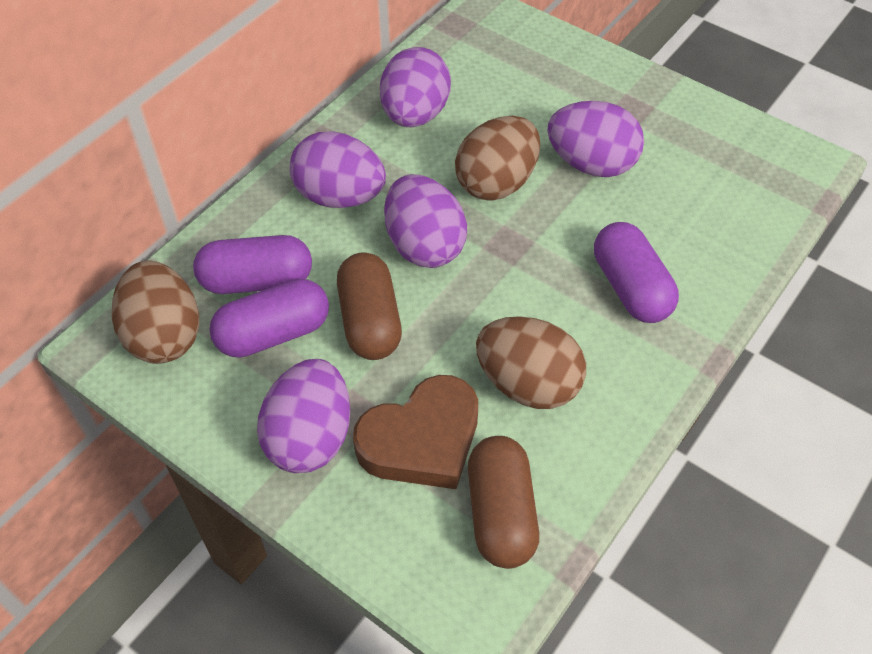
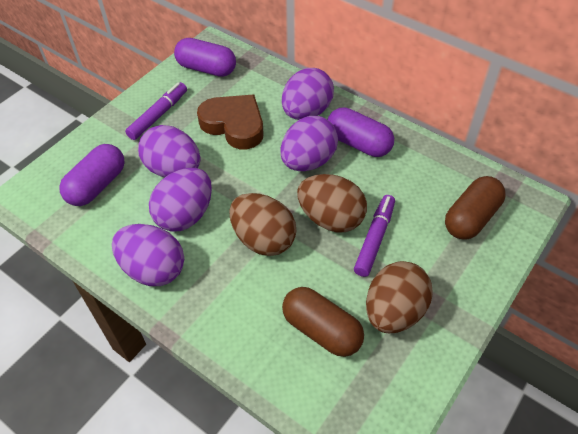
purple marker: none = 0 -> [125,82,187,140] [354,195,395,277] = 2

